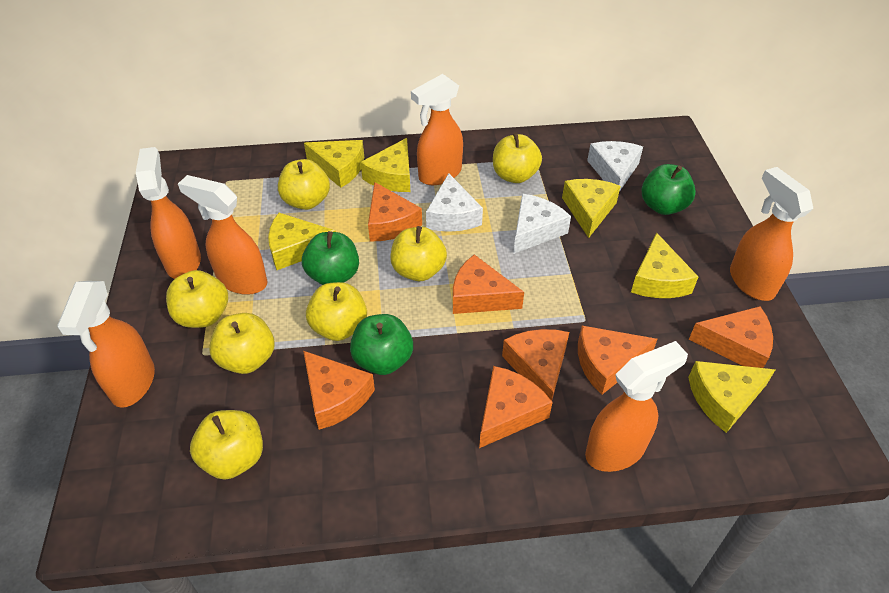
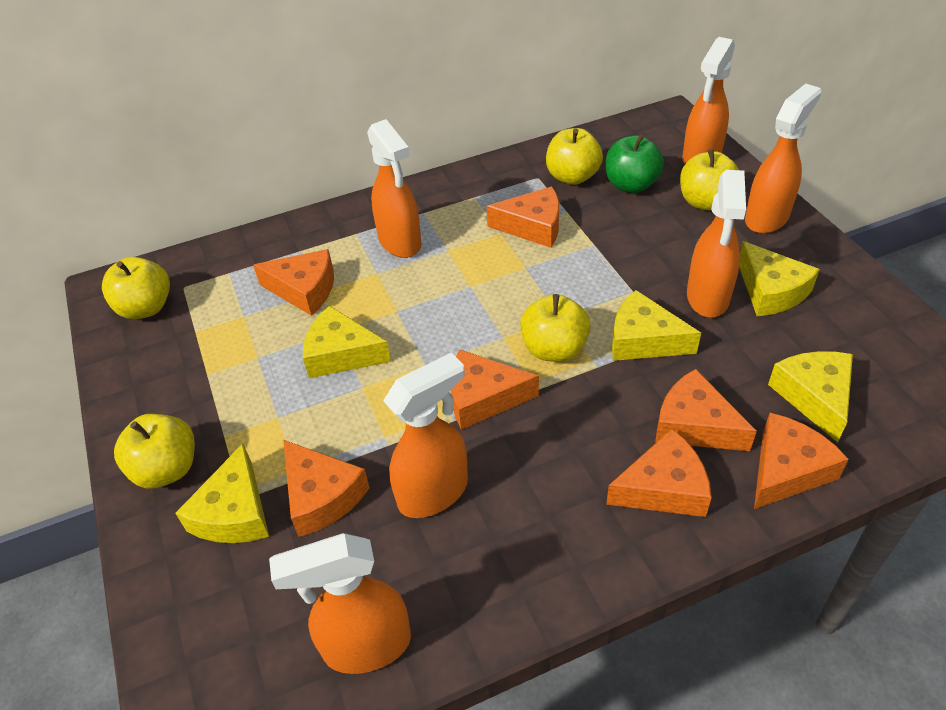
green apple: [302,231,359,285] [350,314,413,375] [642,164,696,215] = 3 -> [606,134,664,193] = 1
white cheese: [426,173,483,232] [513,194,571,254] [587,141,643,192] = 3 -> none = 0
yellow apple: [166,270,228,328] [190,410,263,480] [209,313,274,374] [278,159,330,210] [306,282,367,341] [391,226,447,281] [493,132,542,183] = 7 -> [102,257,170,319] [114,414,195,489] [520,294,591,362] [546,128,603,185] [680,149,739,211] = 5
yellow cheese: [268,213,336,270] [304,140,364,188] [361,138,410,192] [562,179,621,238] [631,232,698,298] [688,361,776,433] = 6 -> [175,443,269,543] [303,306,391,378] [612,290,701,361] [739,241,820,316] [768,351,853,443] = 5

